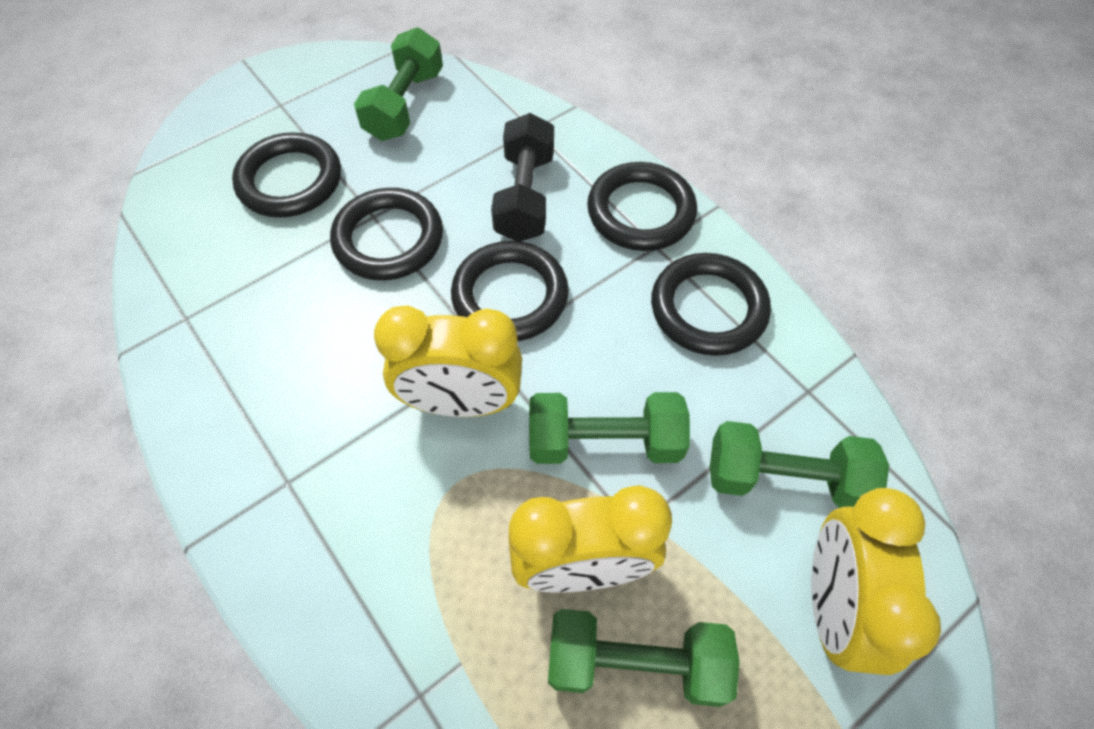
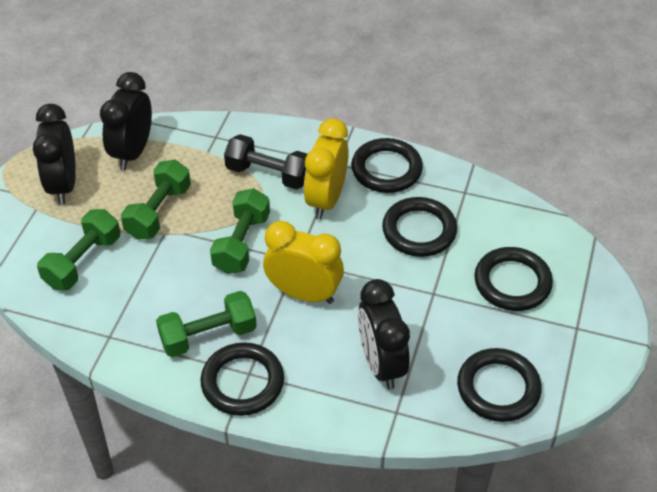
black clock: none = 0 -> [33,104,76,205] [100,72,152,170] [358,279,410,390] = 3
yellow clock: [374,305,522,417] [508,485,672,593] [811,488,941,675] = 3 -> [263,221,344,304] [304,118,349,219] = 2

